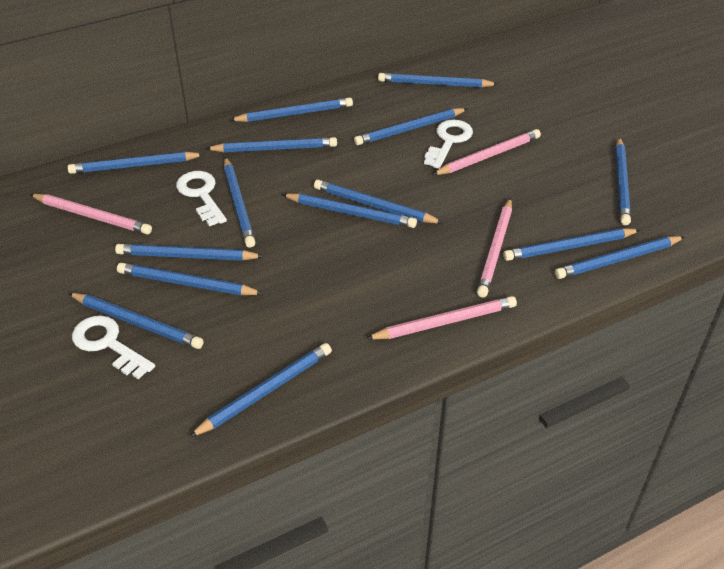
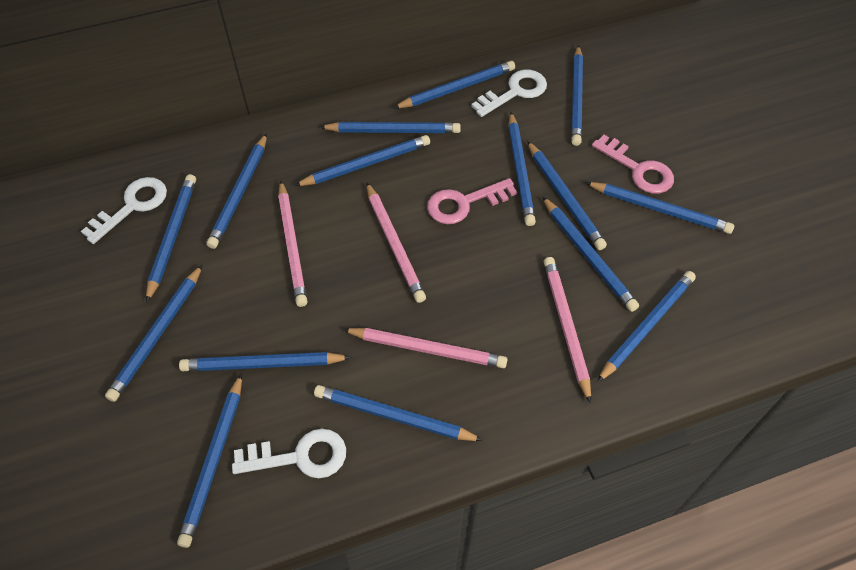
pink key: none = 0 -> [427,178,517,224] [592,135,674,194] = 2

